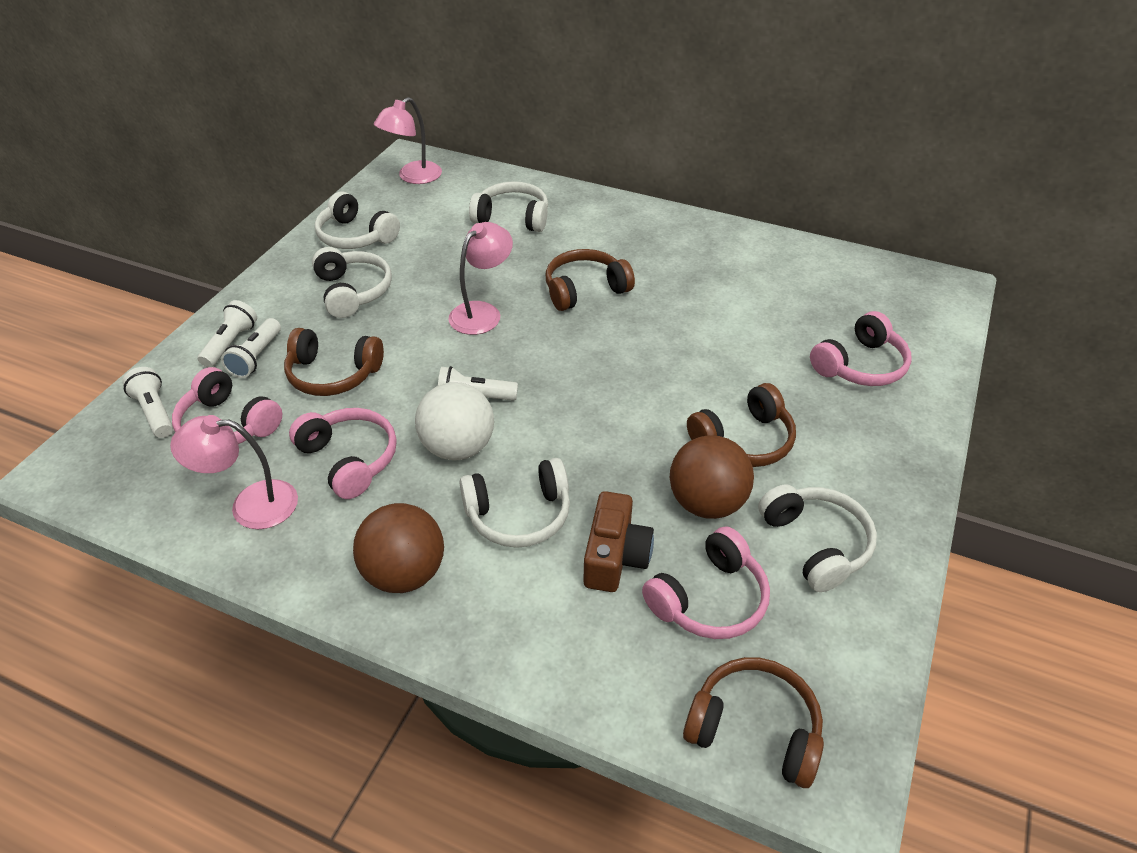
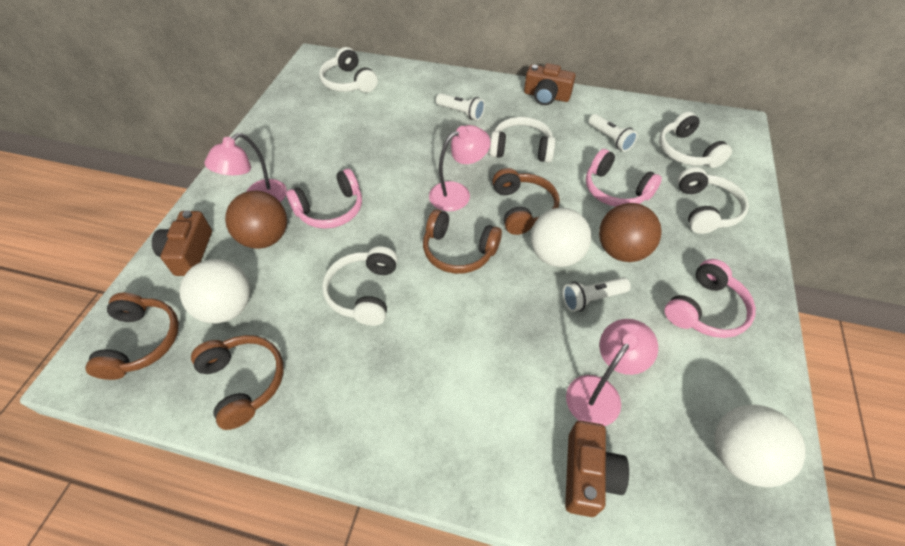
brown camera: [583,491,654,592] = 1 -> [152,210,212,276] [524,63,575,105] [565,421,629,517] = 3
pink headphones: [172,367,282,444] [289,408,397,499] [642,526,770,639] [810,311,912,386] = 4 -> [286,169,362,229] [586,149,662,207] [665,259,756,338] = 3
white ball: [415,382,494,461] = 1 -> [180,259,250,324] [531,207,591,267] [715,405,806,487] = 3
white flashlight: [123,367,173,438] [198,300,257,367] [221,318,281,378] [438,366,518,401] = 4 -> [436,93,485,120] [563,277,631,312] [588,114,638,152] = 3

